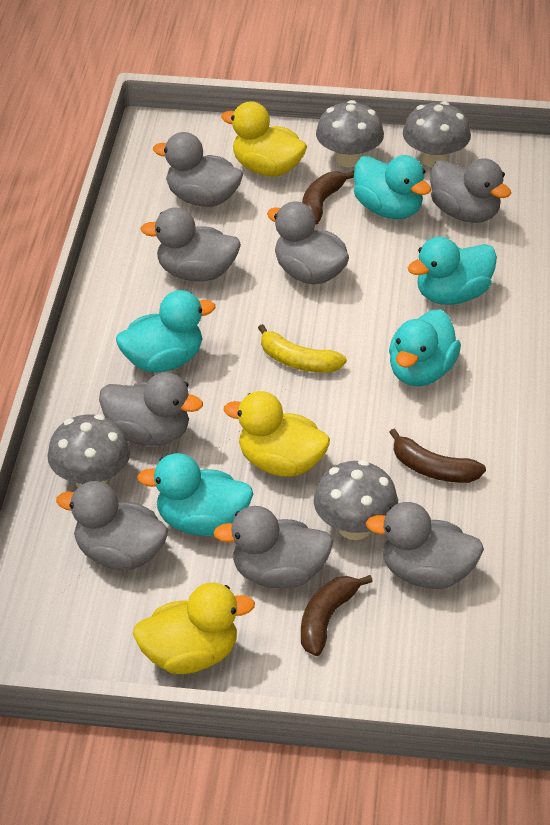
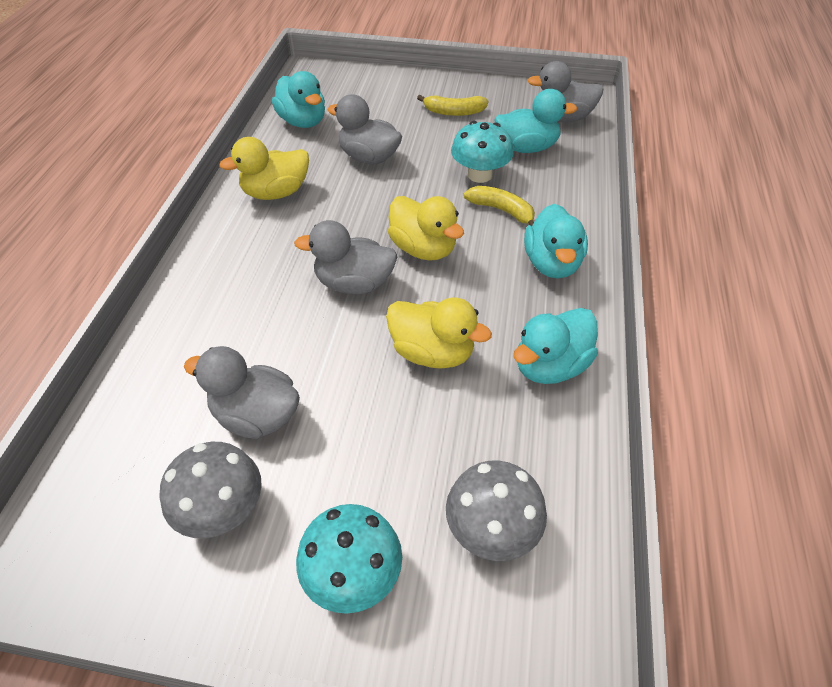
brown banana: [301,575,373,656] [302,171,354,225] [389,428,486,483] = 3 -> none = 0
grey duck: [56,481,168,570] [99,372,203,446] [140,208,241,281] [153,132,243,207] [213,506,333,588] [267,201,349,285] [366,502,484,589] [430,158,511,223] = 8 -> [184,346,300,439] [294,220,397,294] [327,94,402,164] [528,61,603,122] = 4
grey mushroom: [47,414,130,487] [314,460,398,540] [316,100,384,167] [403,101,471,167] = 4 -> [160,442,262,538] [446,460,547,561] = 2
turquoise duck: [116,290,216,372] [137,453,253,536] [354,155,431,219] [389,309,461,386] [408,237,497,305] = 5 -> [272,71,325,128] [494,89,577,153] [513,308,598,384] [524,204,588,278] = 4
turquoise mushroom: none = 0 -> [296,504,402,614] [451,121,513,183] = 2
yellow banana: [258,324,347,373] = 1 -> [417,95,488,116] [464,186,535,226] = 2

